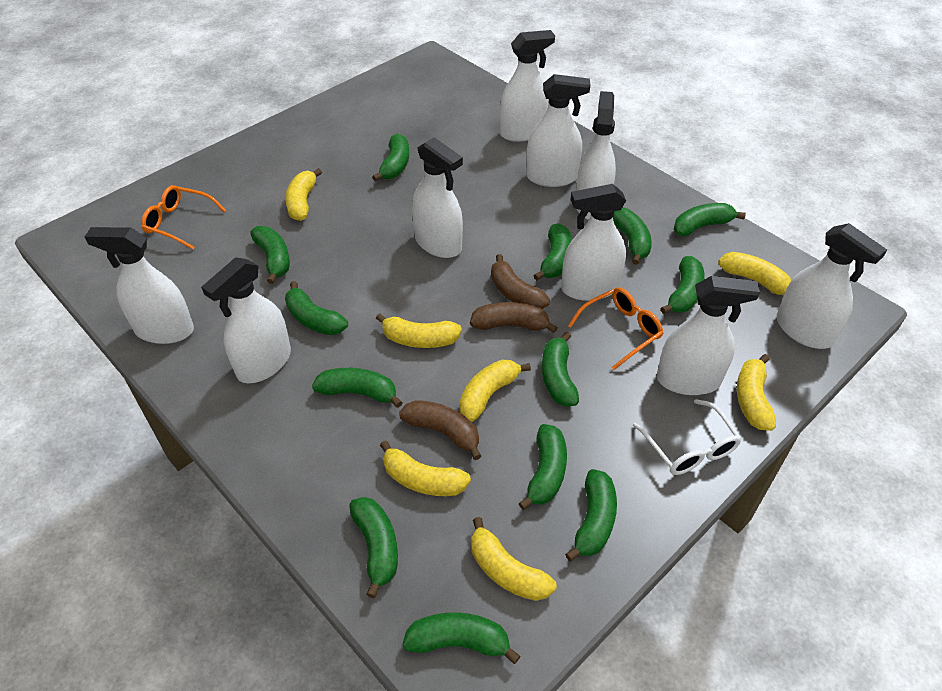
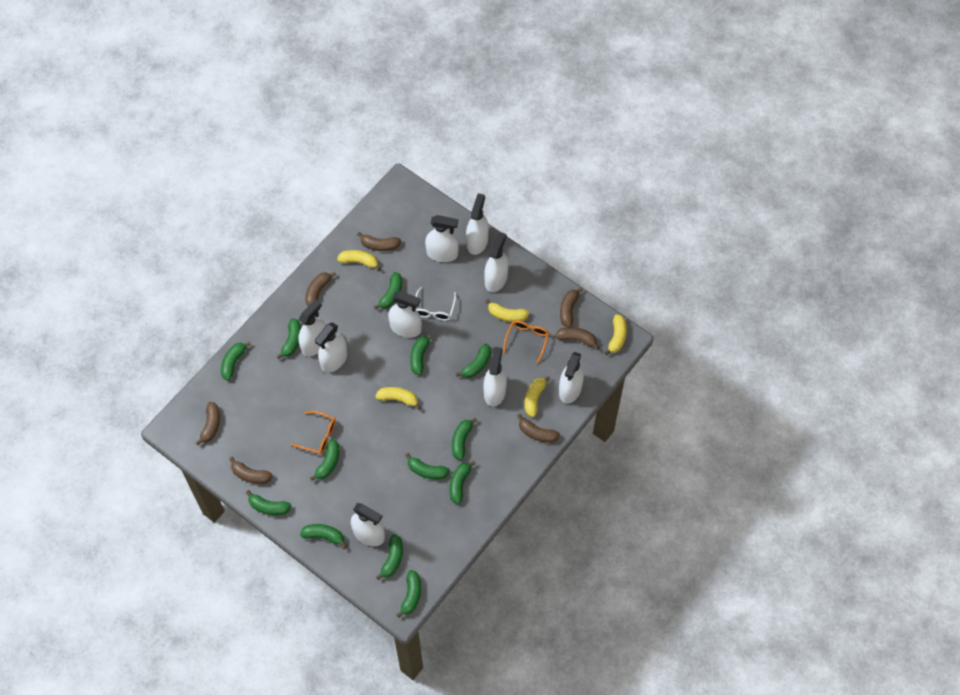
brown banana: [399,400,481,460] [470,302,558,333] [491,254,550,309] = 3 -> [196,402,220,445] [229,457,273,484] [305,272,336,306] [357,232,401,251] [517,414,560,443] [555,327,600,350] [560,287,583,327] = 7
yellow banana: [285,168,322,221] [376,314,462,348] [380,440,471,496] [459,360,531,422] [471,517,557,601] [718,252,791,295] [737,354,776,431] = 7 -> [337,250,381,271] [375,387,421,410] [485,299,529,322] [525,376,550,417] [604,314,627,355] = 5

